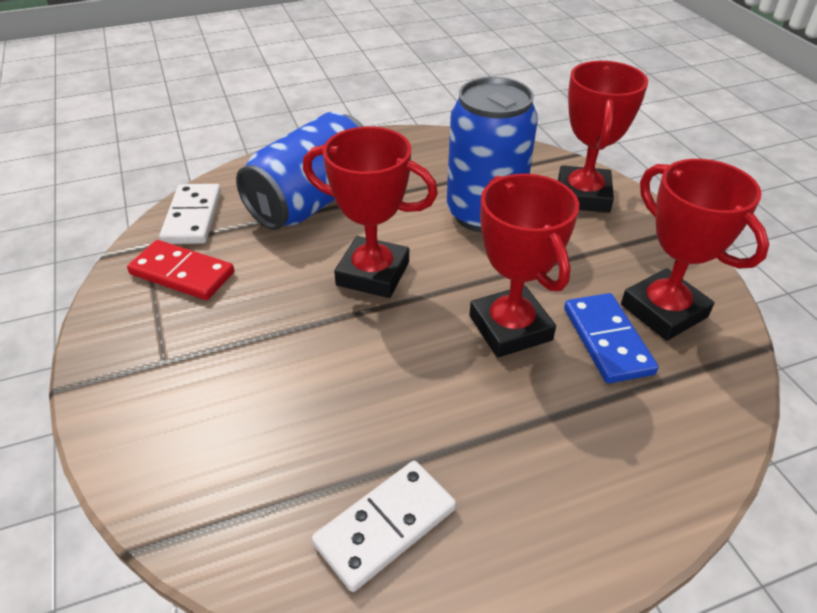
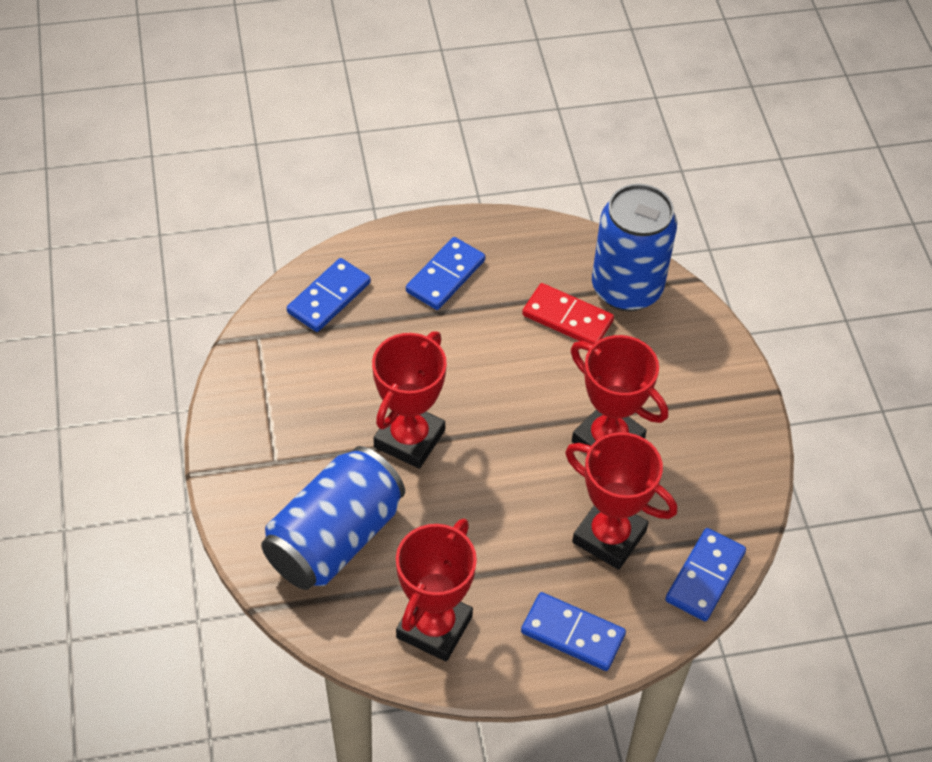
blue domino: [564,293,659,384] = 1 -> [287,258,371,332] [406,237,485,310] [521,592,626,671] [665,528,746,621] = 4
white domino: [159,184,221,244] [312,461,456,592] = 2 -> none = 0

